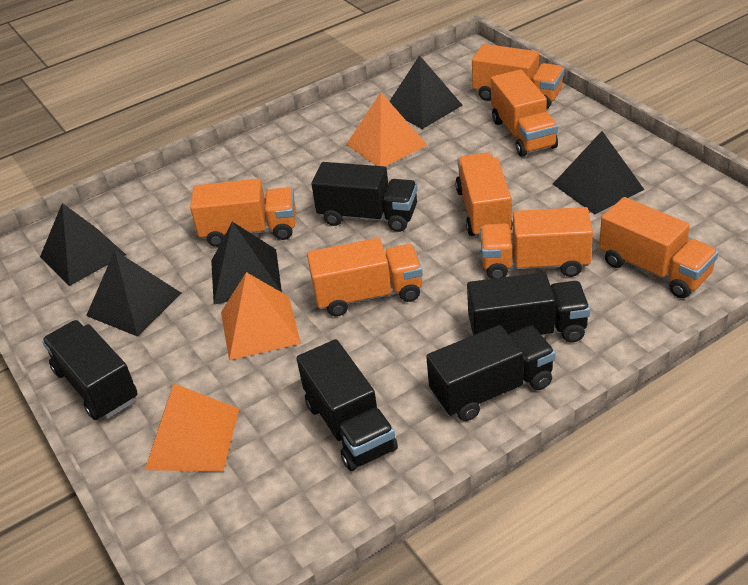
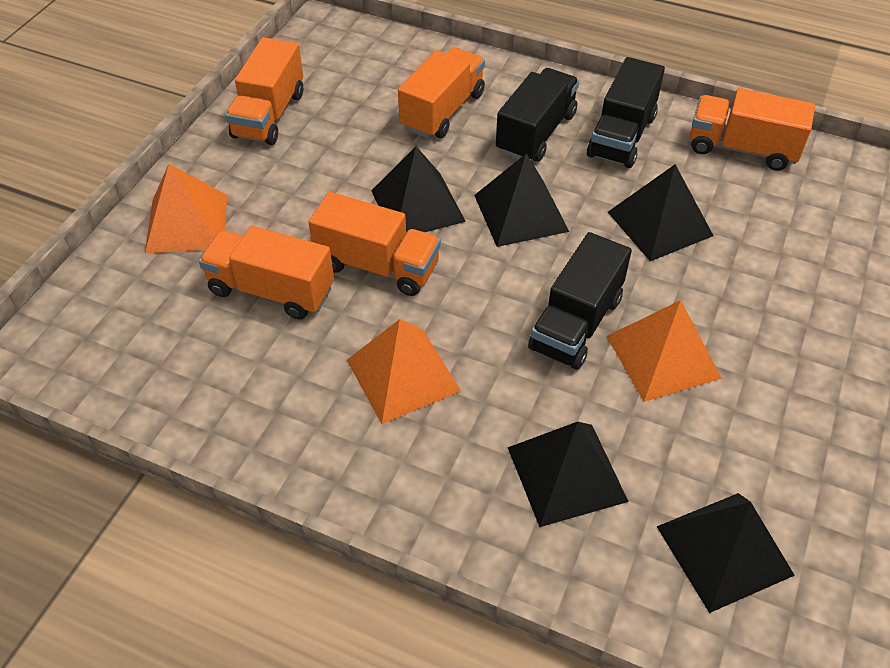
black truck: [42,320,138,420] [296,339,398,471] [311,162,418,232] [426,325,556,421] [467,272,590,342] = 5 -> [496,68,579,162] [528,232,632,370] [587,57,665,168] = 3
orange truck: [190,179,296,247] [307,238,423,317] [455,152,513,238] [472,44,564,109] [480,207,593,279] [491,69,558,157] [599,197,718,298] = 7 -> [199,226,334,320] [225,37,303,145] [308,192,441,296] [398,47,485,139] [690,88,815,171] = 5

